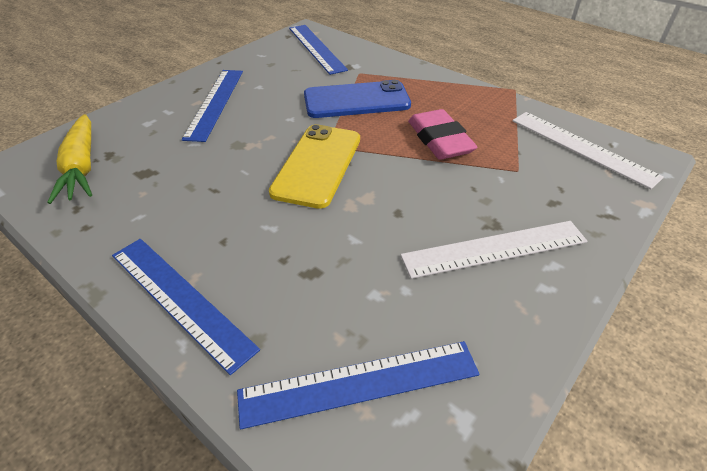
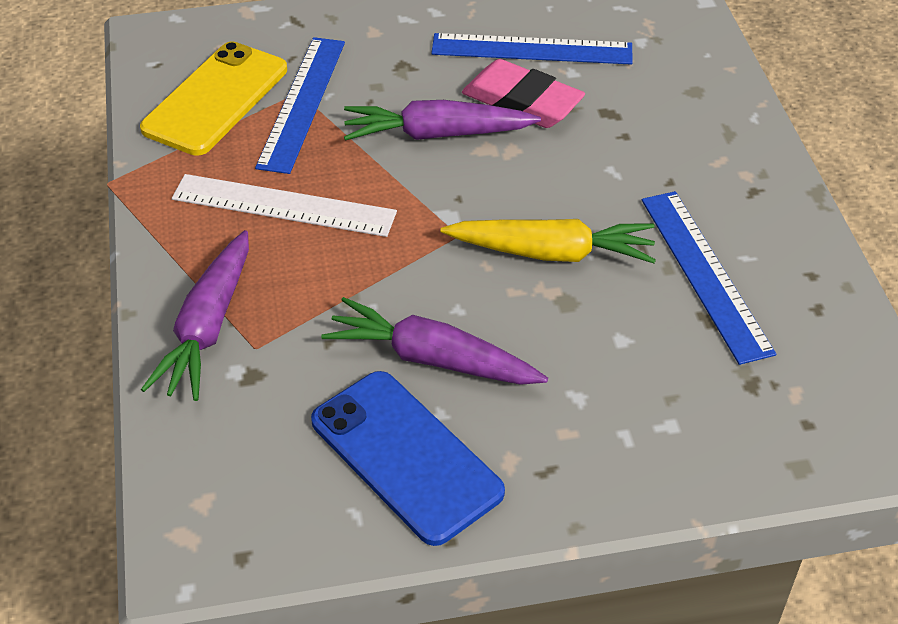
blue ruler: [112,239,260,375] [182,70,243,142] [237,341,480,429] [289,25,348,75] = 4 -> [255,37,345,174] [431,33,633,65] [642,191,776,365] = 3
purple carrot: none = 0 -> [141,230,249,401] [321,297,548,385] [344,100,541,141] = 3
white ruler: [401,221,588,279] [512,112,664,189] = 2 -> [172,174,397,237] = 1

